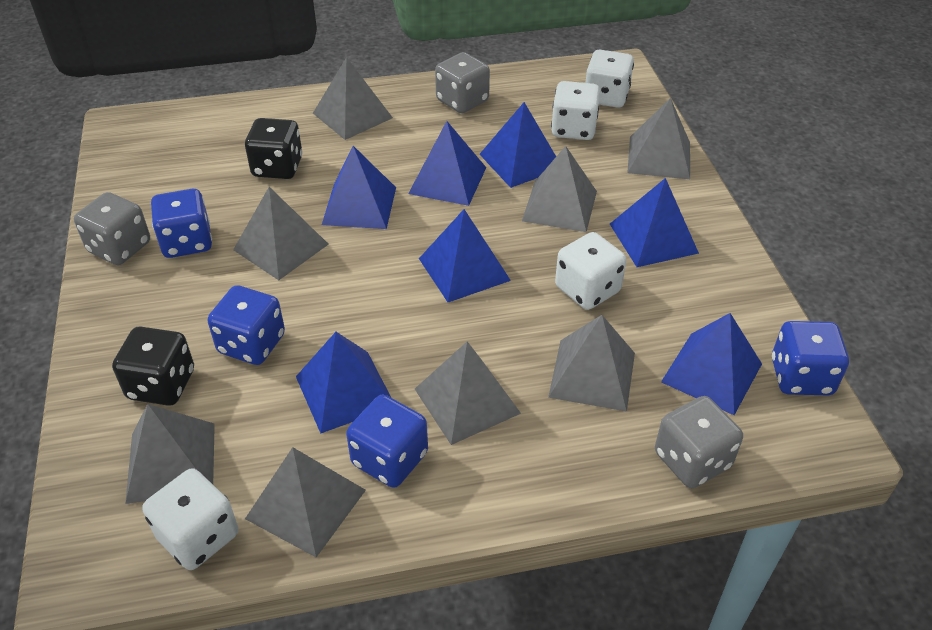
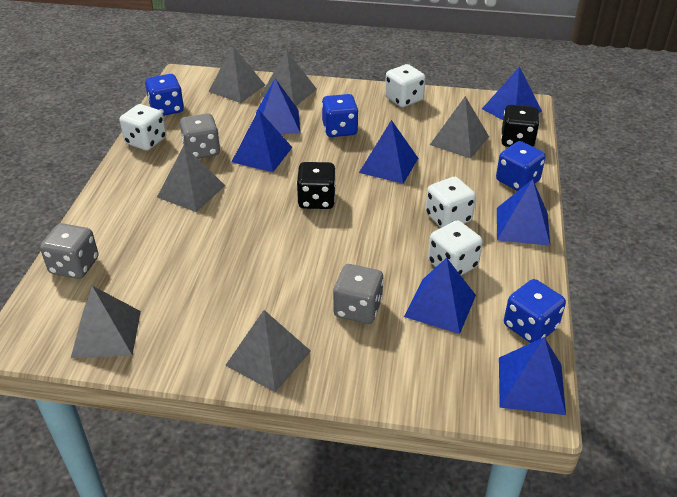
grey pyramid: [125,404,215,504] [233,187,329,280] [245,447,366,557] [313,57,393,140] [415,342,521,445] [522,146,597,232] [548,315,635,412] [627,98,690,179] = 8 -> [71,286,141,358] [157,146,225,212] [208,46,265,103] [225,310,311,392] [260,50,317,106] [430,96,489,159] = 6

